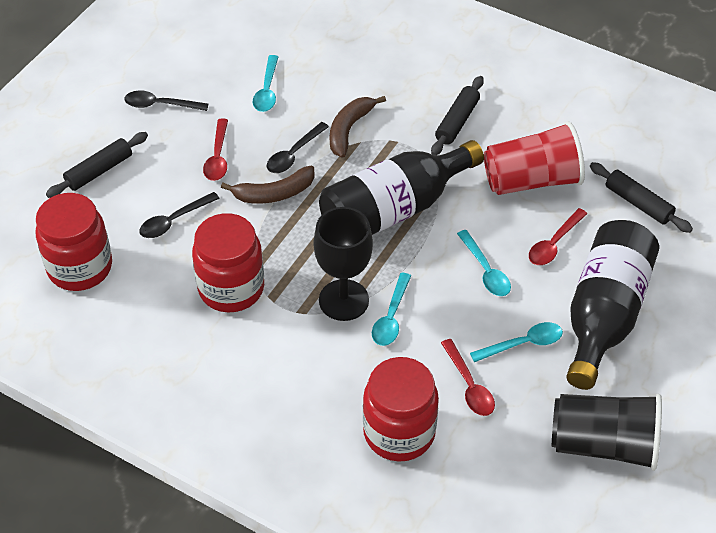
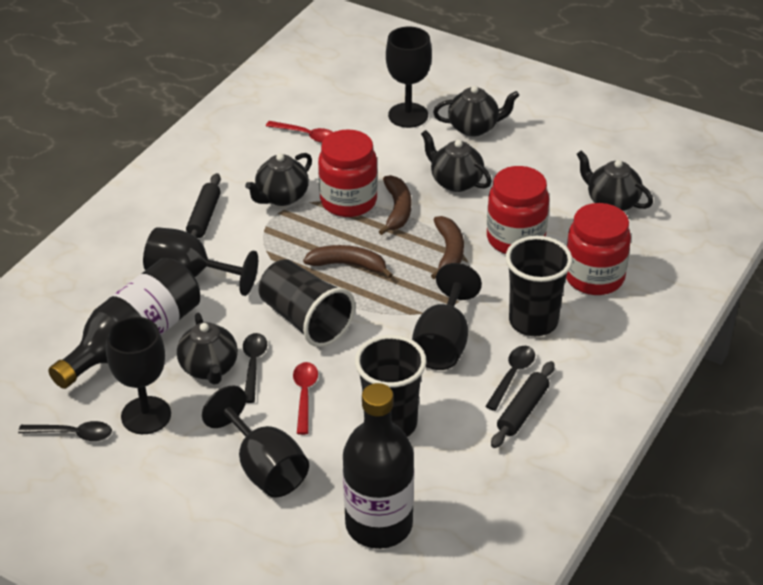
black cup: [552,394,662,471] = 1 -> [259,259,355,347] [355,335,427,437] [505,236,573,336] = 3
black goblet: [313,207,373,321] = 1 -> [106,317,171,434] [143,227,258,296] [202,386,309,498] [386,27,432,128] [412,263,482,370] = 5
black rolling pin: [46,132,148,198] [431,76,484,155] [590,162,693,233] = 3 -> [186,173,221,238] [491,361,555,448] = 2
black teapot: none = 0 -> [177,313,238,385] [245,153,312,206] [421,130,492,192] [433,86,519,137] [577,150,653,211] = 5
brown banana: [221,166,315,204] [330,96,386,158] = 2 -> [303,245,393,278] [379,175,411,235] [431,216,464,279] = 3
red cup: [484,121,585,195] = 1 -> none = 0
red spoon: [203,118,228,181] [441,339,495,416] [529,208,587,265] = 3 -> [266,121,333,143] [293,362,318,435] = 2
turquoise spoon: [253,55,278,112] [372,273,411,346] [457,230,511,296] [470,322,563,362] = 4 -> none = 0

